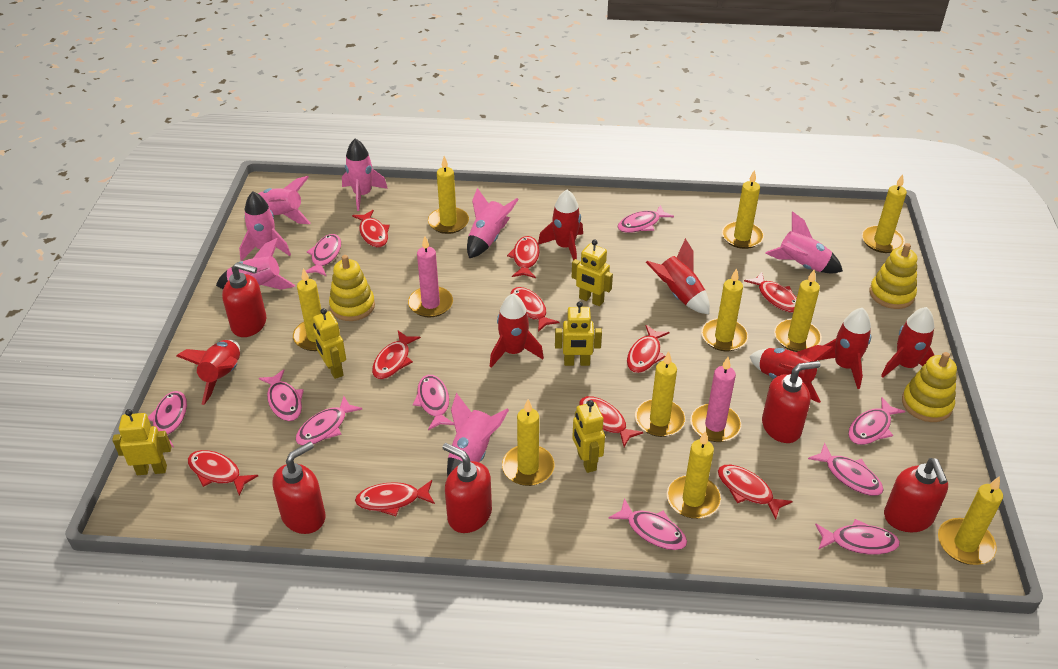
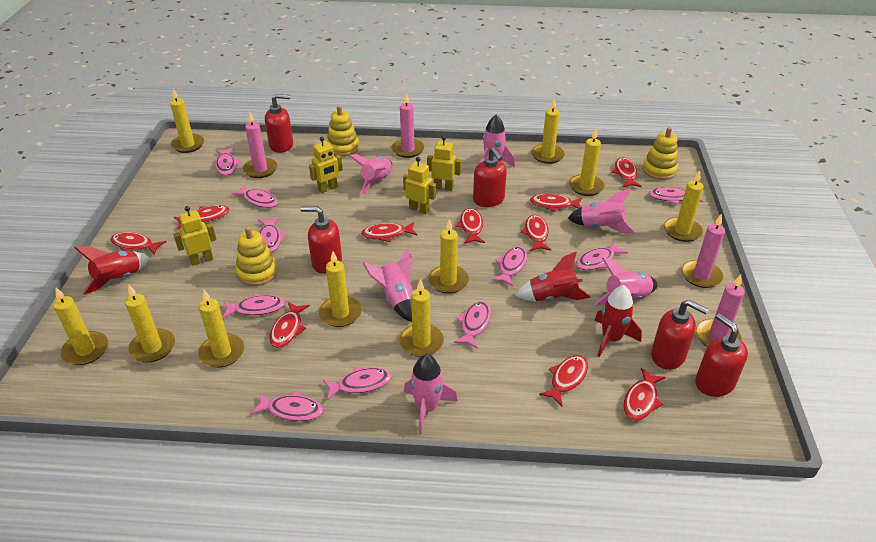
pink candle: [408,236,453,318] [690,357,741,442] = 2 -> [243,111,277,178] [392,93,424,158] [681,214,725,288] [696,274,745,347] = 4
pink rocket: [216,238,295,290] [239,192,291,261] [258,176,311,224] [342,139,388,211] [447,393,509,476] [467,188,519,258] [765,211,843,273] = 7 -> [349,154,392,195] [363,247,413,322] [404,354,458,434] [479,115,515,167] [568,189,635,233] [594,258,658,306] = 6
red rocket: [177,340,240,405] [490,293,544,368] [538,190,583,261] [646,238,710,314] [749,345,833,403] [818,308,871,389] [881,307,934,378] = 7 -> [75,246,150,295] [515,252,591,301] [594,285,642,357] = 3
yellow robot: [112,409,171,475] [313,308,346,379] [555,301,602,366] [572,240,613,306] [572,400,605,473] = 5 -> [173,206,217,266] [309,137,343,193] [403,157,436,214] [427,136,461,191] = 4

